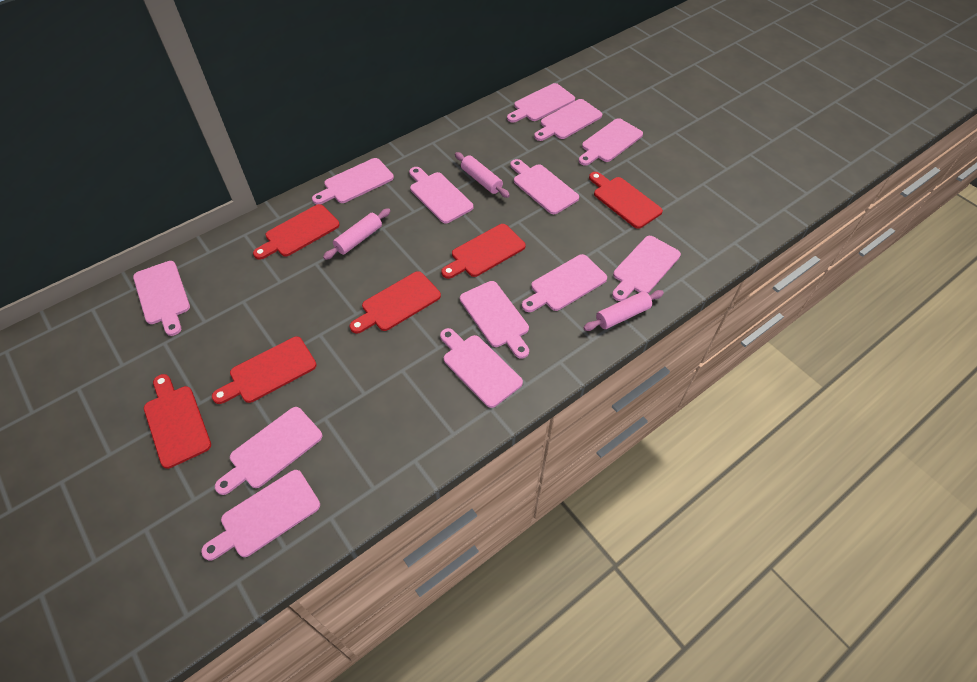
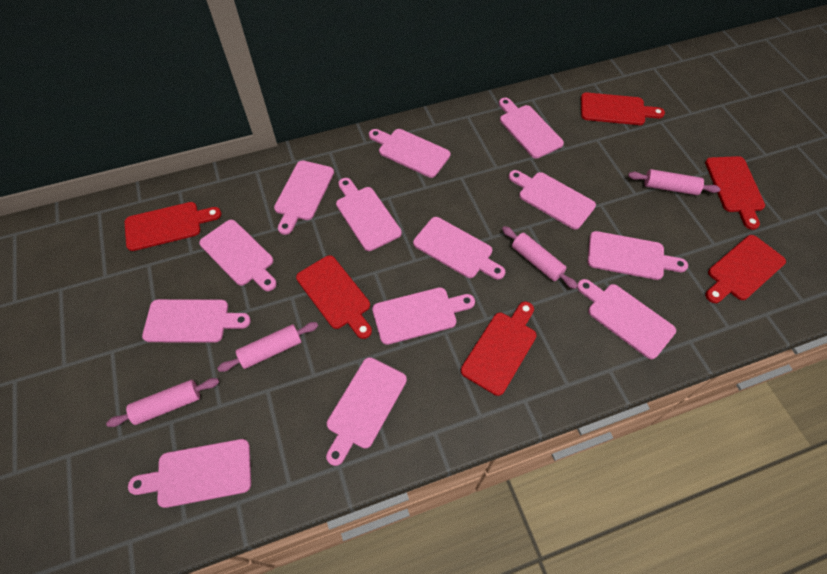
pink rolling pin: [323,208,390,260] [455,152,510,198] [583,290,664,331] = 3 -> [106,378,219,427] [217,322,318,372] [502,226,578,289] [628,169,721,195] = 4

